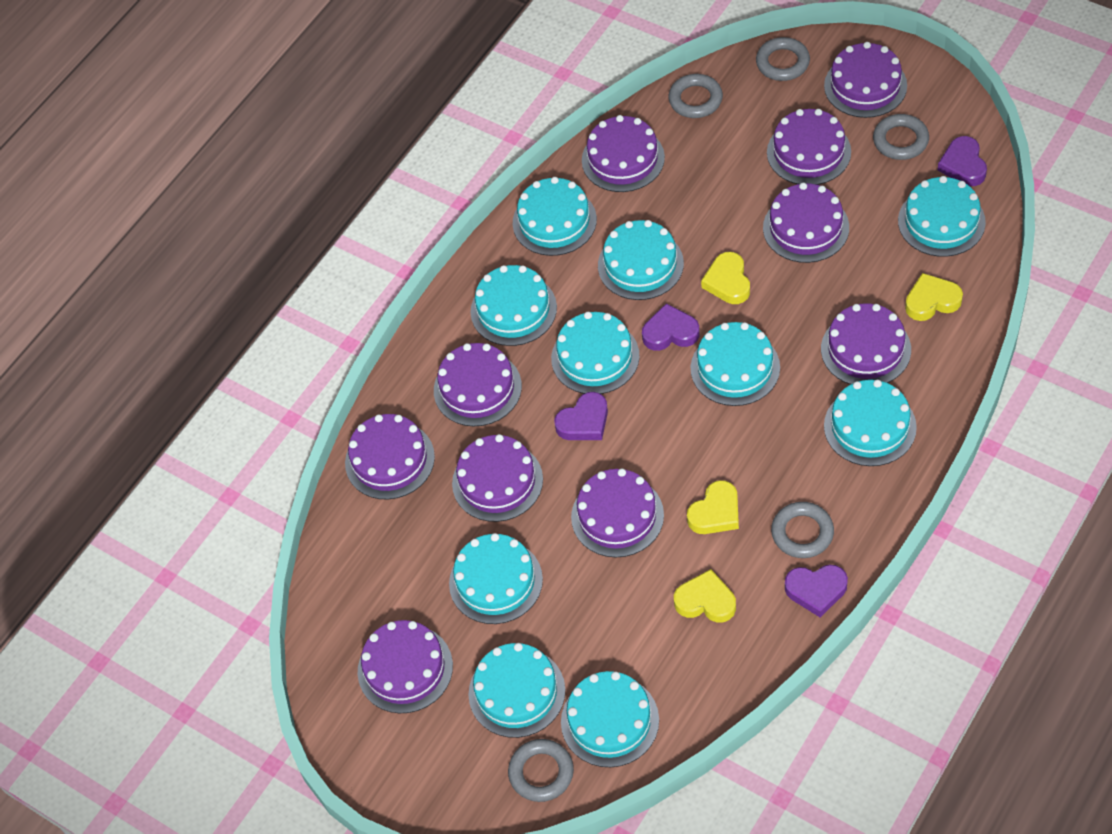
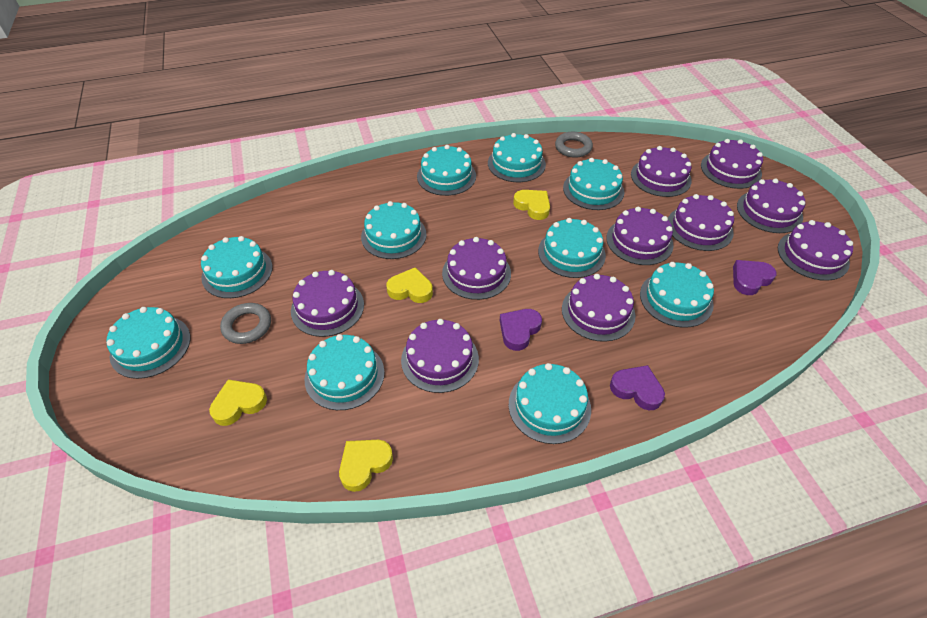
grey ring: [508,739,574,802] [668,74,723,118] [756,37,810,81] [771,502,834,558] [873,114,929,160] = 5 -> [220,303,271,344] [555,132,593,158] = 2
purple heart: [554,392,608,440] [642,303,700,351] [785,564,848,617] [937,136,987,186] = 4 -> [500,309,542,351] [610,365,665,410] [733,260,777,295] = 3

